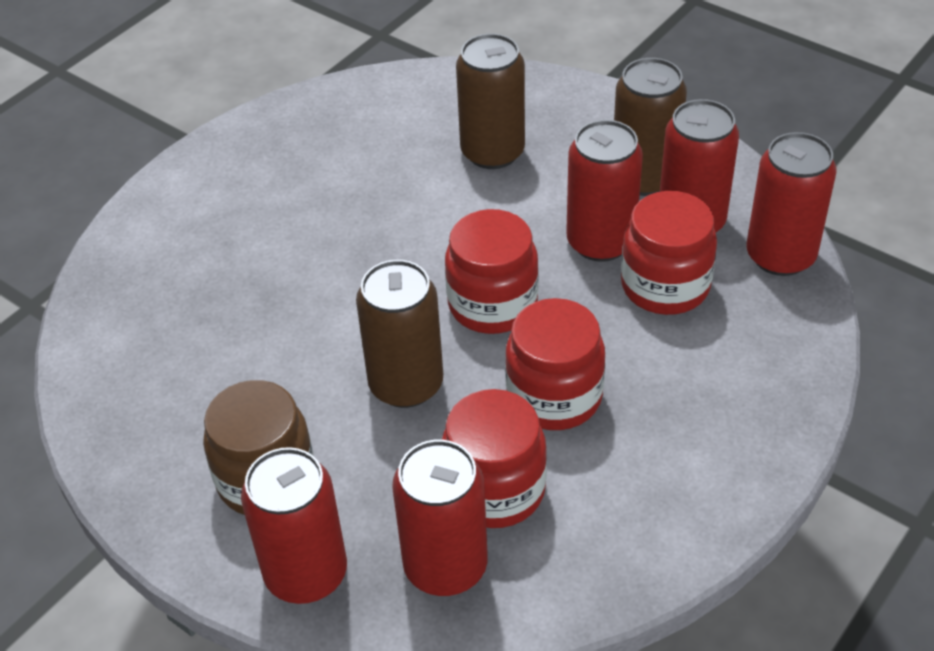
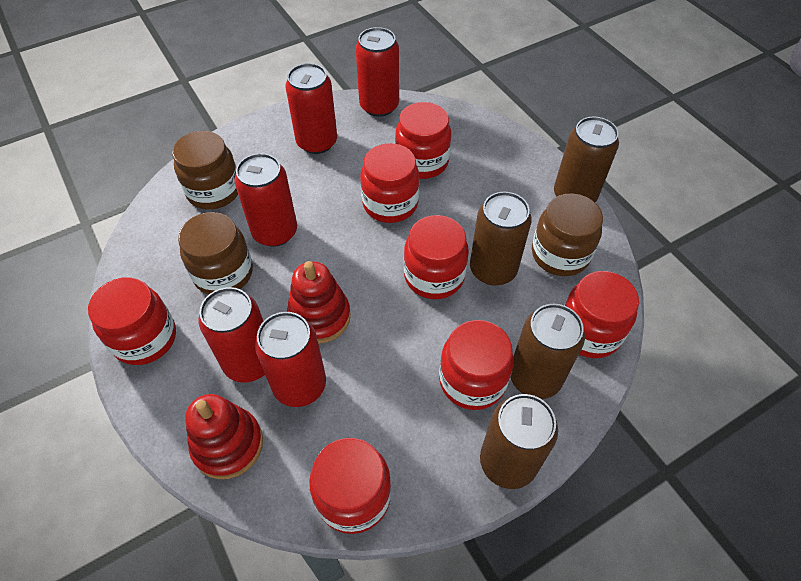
brown can: [356,260,443,408] [456,33,525,169] [614,58,687,196] = 3 -> [470,192,532,286] [480,394,558,489] [511,304,585,399] [554,117,619,202] = 4
brown jar: [203,380,314,515] = 1 -> [172,131,238,209] [178,212,253,295] [532,193,603,276] = 3
red jar: [442,389,547,528] [445,209,539,334] [505,298,605,430] [621,191,717,315] = 4 -> [88,277,176,365] [309,438,391,534] [360,143,419,223] [395,102,451,179] [404,215,469,299] [439,320,514,410] [564,271,639,358] = 7
red stacking toy: none = 0 -> [185,394,263,479] [287,261,351,344] = 2

